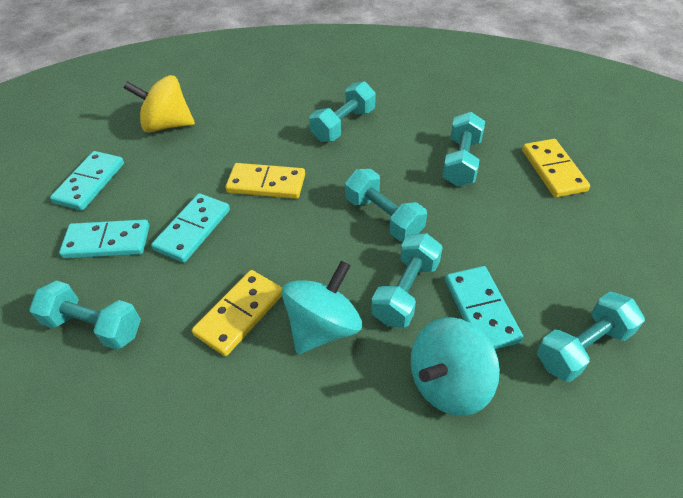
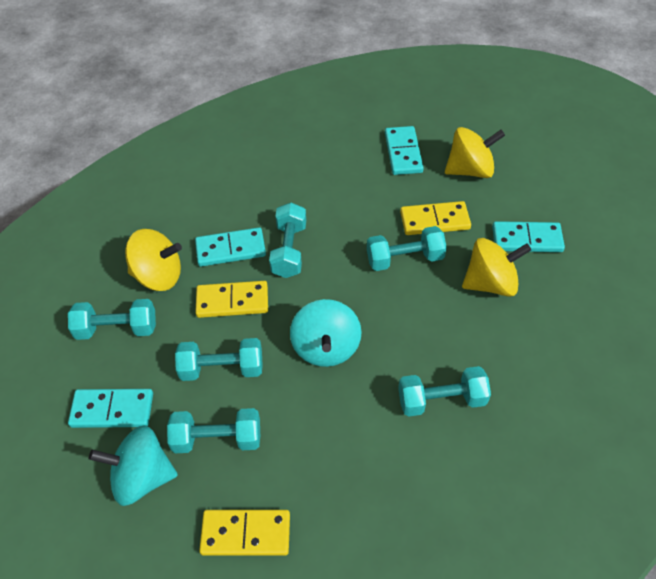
yellow spinning top: [123,75,195,132] = 1 -> [125,229,182,291] [445,127,505,178] [462,238,531,297] = 3

